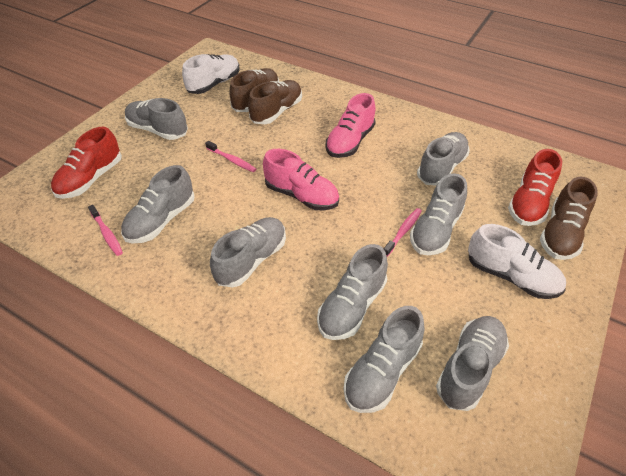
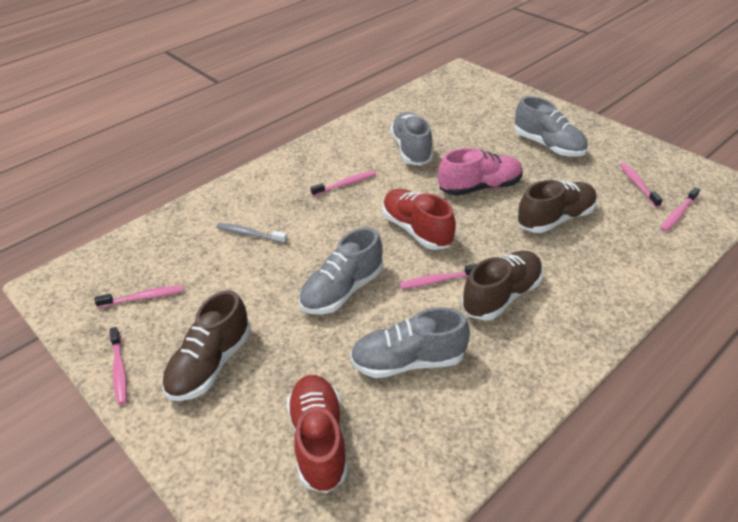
grey shoe: [121,165,195,244] [125,98,188,140] [210,217,286,287] [317,244,388,340] [343,306,425,413] [410,173,467,255] [417,132,470,186] [436,316,509,411] = 8 -> [299,227,383,314] [350,307,470,378] [390,112,433,166] [514,96,588,157] = 4
grey toothbrush: none = 0 -> [216,223,287,244] = 1
pink shoe: [263,149,339,210] [325,93,376,158] = 2 -> [438,148,523,196] = 1
pink toothbrush: [88,205,123,256] [205,141,256,172] [384,208,422,257] = 3 -> [94,285,184,308] [110,327,127,405] [310,171,376,196] [399,264,477,289] [620,163,663,208] [660,187,700,232] = 6
white shoe: [182,54,239,94] [468,224,566,299] = 2 -> none = 0

